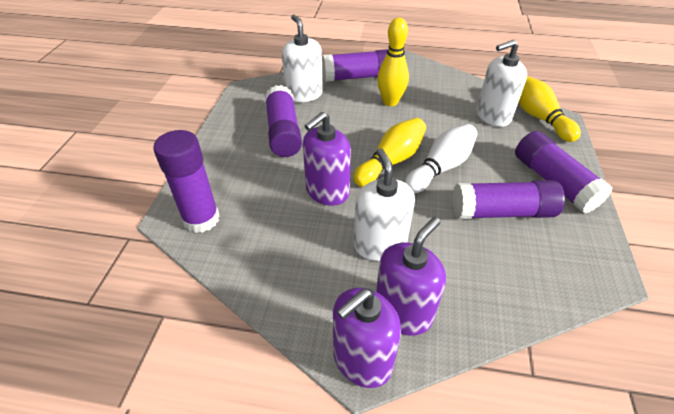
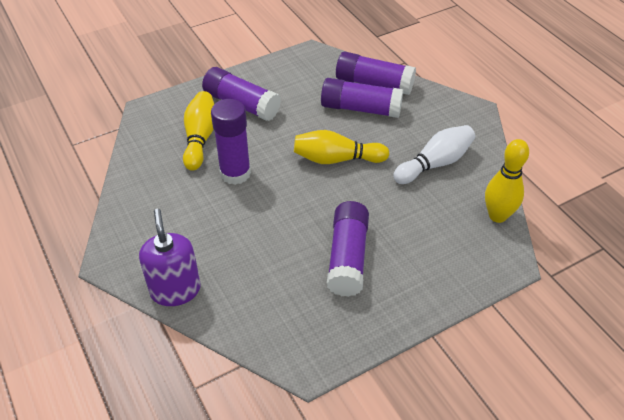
purple soap dispenser: [303,112,351,206] [333,288,401,388] [376,217,446,336] = 3 -> [139,209,201,306] = 1
white soap dispenser: [282,15,323,102] [354,148,415,261] [476,40,527,127] = 3 -> none = 0

